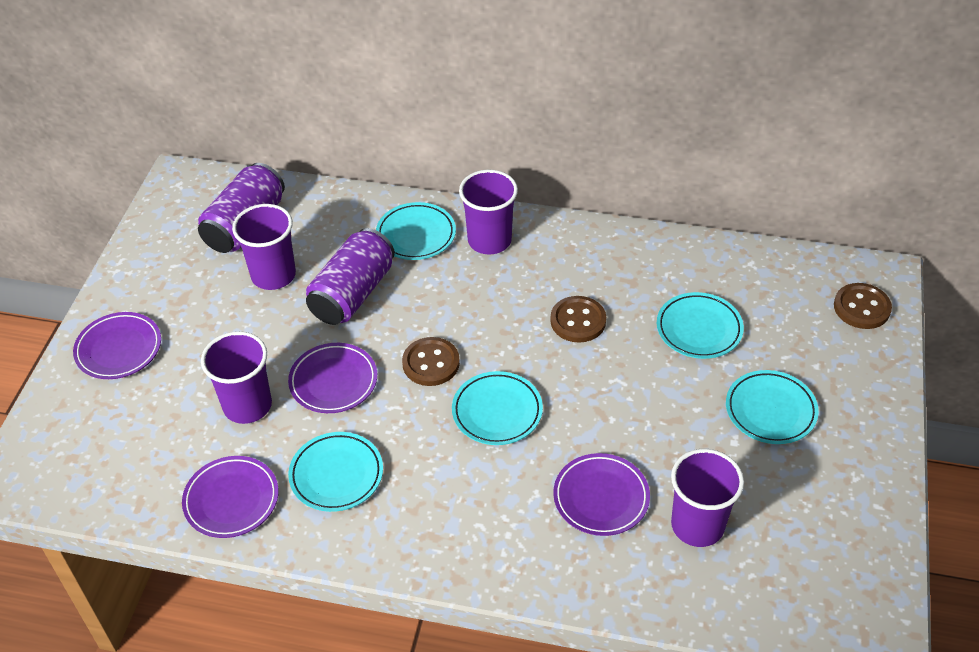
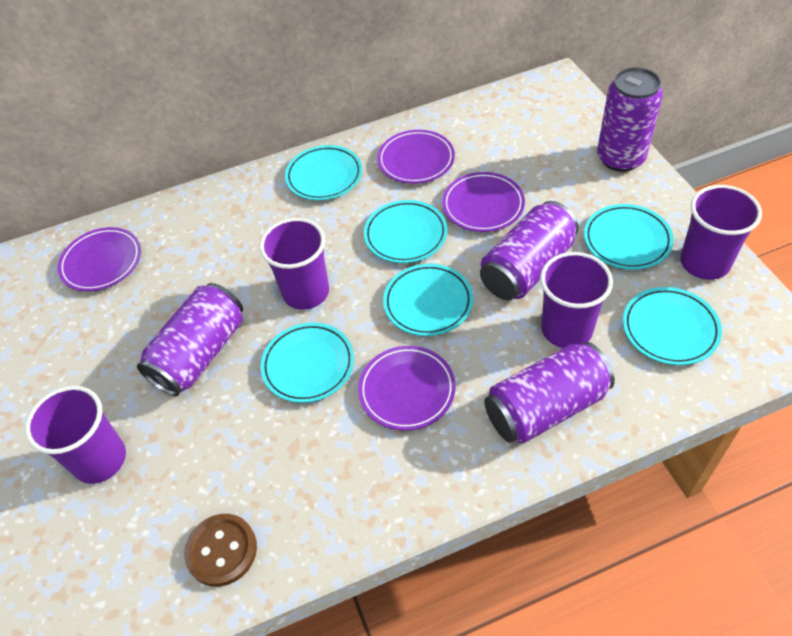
brown button: [402,337,460,386] [550,296,606,343] [834,283,892,329] = 3 -> [184,514,257,587] = 1
purple can: [198,163,285,253] [306,228,395,325] = 2 -> [137,283,243,396] [480,201,579,300] [484,342,615,444] [597,67,663,172] = 4
turquoise plate: [288,432,383,512] [376,202,456,260] [452,371,543,445] [657,292,744,359] [726,370,819,444] = 5 -> [261,323,354,403] [285,145,362,200] [364,200,447,263] [383,264,473,336] [584,204,674,270] [623,287,722,365] = 6

